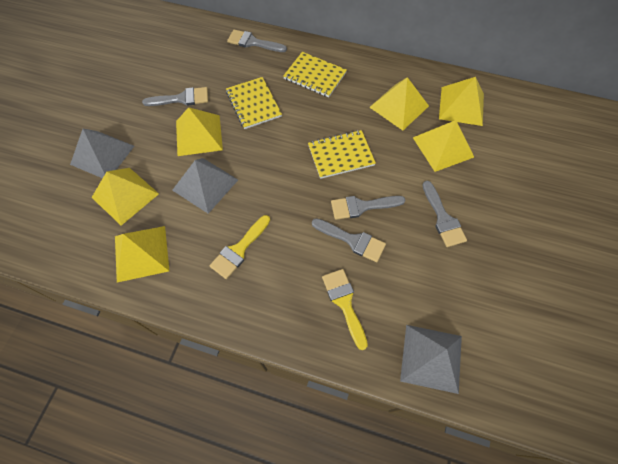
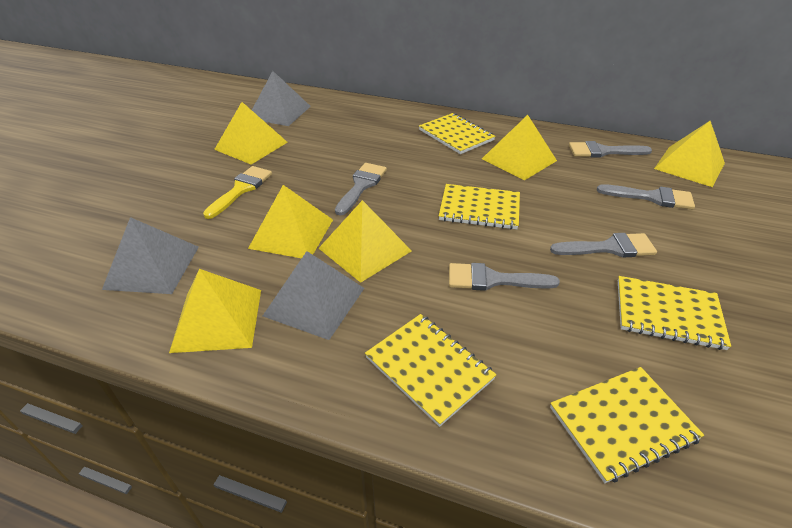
yellow brush: [210,215,270,279] [322,269,368,350] = 2 -> [203,166,272,219] = 1
yellow notebook: [226,77,282,129] [283,52,347,97] [308,130,376,179] = 3 -> [365,314,497,427] [419,113,495,154] [439,184,520,229] [550,367,704,483] [618,276,731,350] = 5

